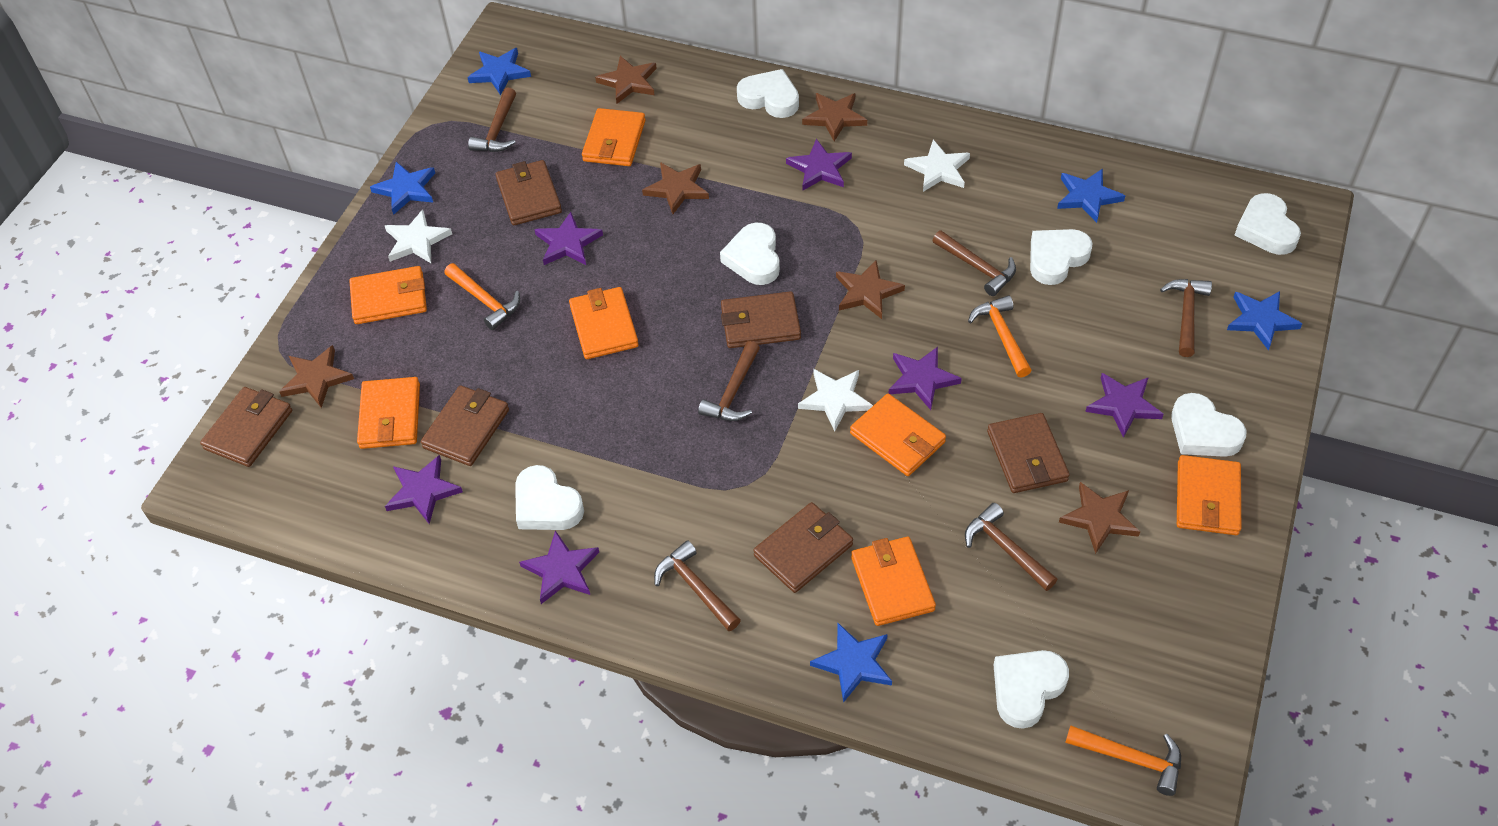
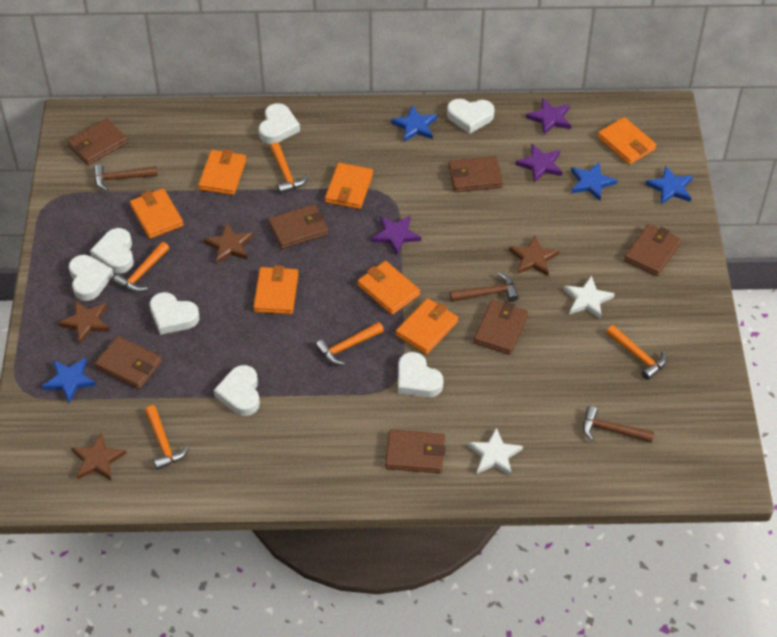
blue star: [370,162,435,215] [467,48,531,95] [810,623,892,703] [1057,169,1125,223] [1227,291,1302,350] = 5 -> [42,358,96,403] [391,106,437,142] [571,162,618,201] [645,166,693,205] = 4
brown hammer: [468,87,516,152] [654,540,741,631] [698,341,760,421] [932,230,1016,296] [965,503,1058,591] [1160,279,1212,357] = 6 -> [94,164,158,191] [450,273,519,302] [583,406,654,443] = 3
brown star: [279,345,354,408] [595,56,657,104] [642,162,709,214] [802,93,867,141] [836,260,905,319] [1059,482,1140,554] = 6 -> [58,300,110,343] [71,432,127,480] [204,223,254,264] [509,236,559,276] = 4
brown wallet: [200,387,292,467] [421,385,509,466] [495,160,562,225] [721,291,801,348] [753,502,853,593] [987,413,1070,493] = 6 -> [67,119,128,165] [95,336,162,389] [268,204,329,249] [385,430,446,473] [448,156,503,192] [474,300,528,355] [624,224,681,276] = 7
orange hammer: [444,263,520,330] [968,295,1032,378] [1065,725,1181,796] = 3 -> [113,242,169,292] [145,405,189,470] [270,142,308,194] [316,322,384,365] [606,325,667,380] = 5
purple star: [385,455,463,524] [519,530,599,604] [534,212,603,265] [786,139,852,190] [888,347,962,410] [1085,373,1164,438] = 6 -> [372,216,421,255] [516,144,562,183] [526,98,571,135] = 3
white star: [385,209,452,263] [798,369,873,432] [904,140,970,192] = 3 -> [468,428,523,476] [563,276,615,319] = 2

